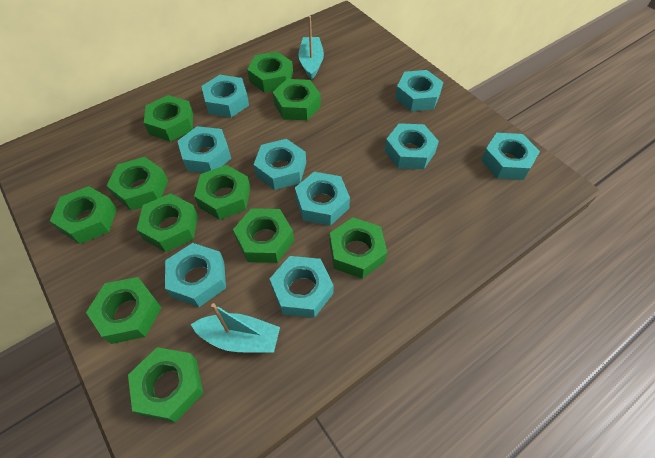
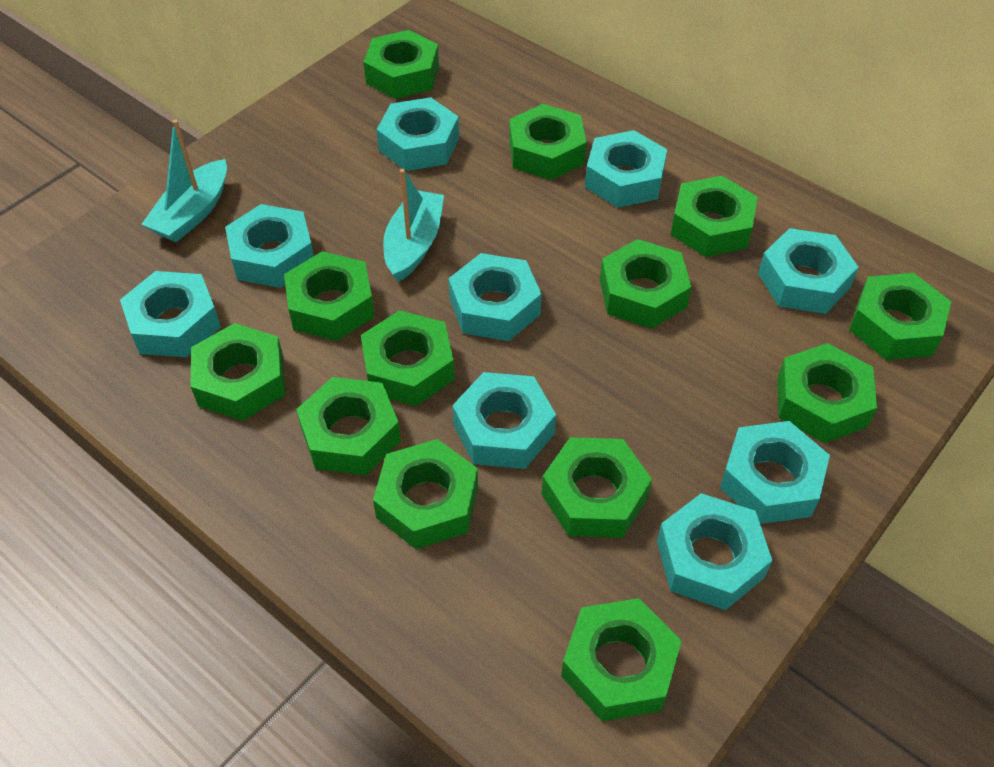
green nut: [50,186,117,244] [86,277,162,344] [106,157,168,211] [128,347,203,422] [136,193,198,252] [144,95,193,142] [194,165,250,220] [233,208,294,263] [247,52,293,93] [273,79,321,120] [330,217,387,279] = 11 -> [191,323,285,421] [284,251,375,341] [296,377,401,475] [361,310,455,406] [364,30,439,99] [373,439,478,549] [509,104,586,180] [542,437,652,538] [561,598,681,721] [600,239,691,329] [671,176,758,257] [777,343,877,443] [849,273,952,360] = 13

